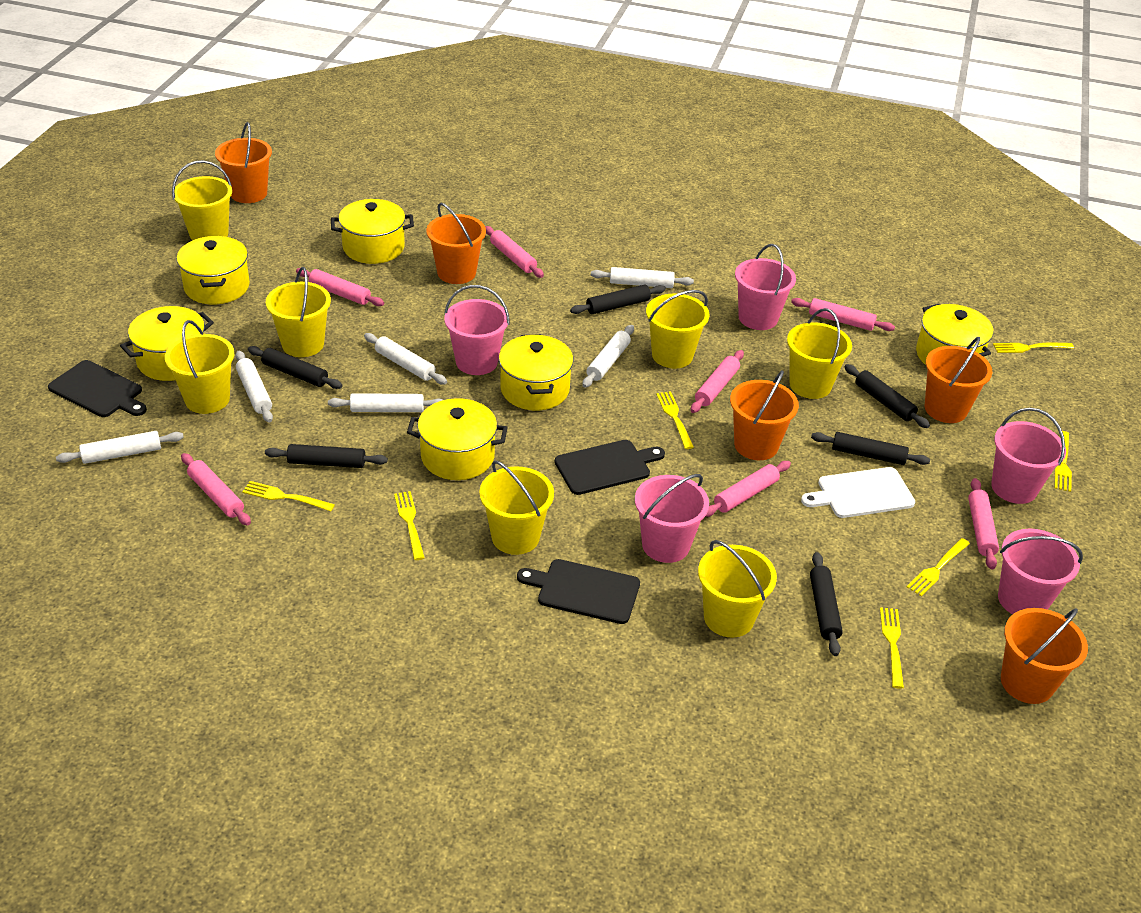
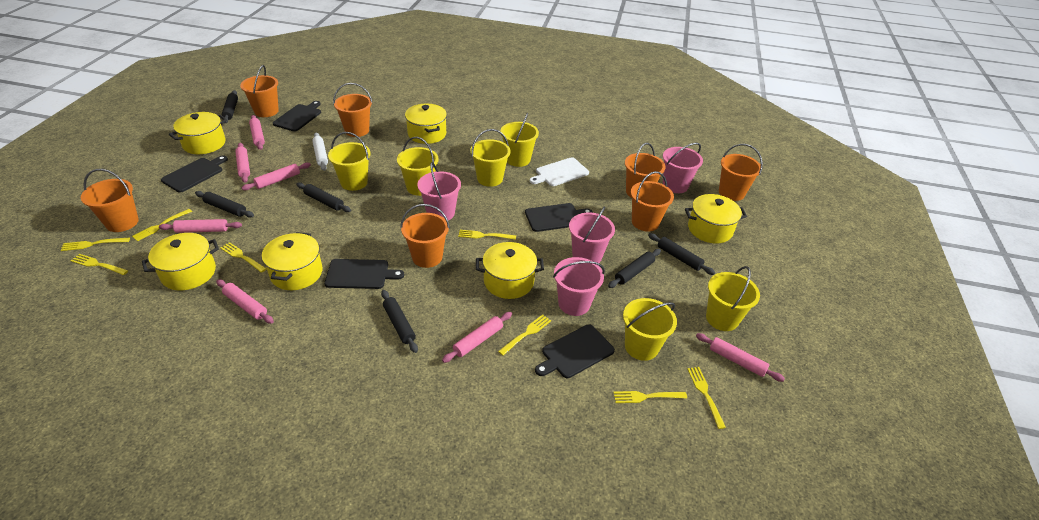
black cutting board: [48,360,147,417] [517,559,640,624] [555,440,665,495] = 3 -> [161,155,228,193] [273,101,321,132] [324,259,404,289] [525,203,593,232] [535,324,615,378] = 5
orange bucket: [215,122,272,203] [426,203,486,284] [730,370,799,460] [925,337,992,423] [1001,608,1088,704] = 5 -> [81,169,139,232] [240,65,279,117] [333,83,372,137] [400,204,450,268] [625,143,665,198] [631,171,674,232] [719,144,763,201] = 7
pink bucket: [444,285,510,375] [635,474,709,563] [735,244,796,330] [991,408,1066,504] [998,529,1083,614] = 5 -> [417,162,461,220] [553,257,605,316] [569,206,615,263] [663,143,703,193] = 4
white rolling pin: [56,431,184,464] [235,351,273,423] [328,393,442,412] [364,333,447,385] [582,325,634,388] [591,267,694,288] = 6 -> [312,133,328,171] = 1
yellow bucket: [165,320,234,414] [172,160,232,240] [266,267,331,357] [479,460,554,555] [646,290,709,369] [698,540,777,638] [787,308,852,399] = 7 -> [328,132,370,191] [397,137,439,196] [470,129,511,187] [500,113,539,167] [623,298,677,361] [706,266,760,331] = 6
yellow fork: [242,481,335,511] [394,491,425,560] [656,391,694,449] [880,607,904,689] [907,538,970,596] [993,343,1074,353] [1054,431,1072,492] = 7 -> [60,238,130,251] [71,254,128,275] [132,209,192,241] [220,242,266,273] [458,230,516,240] [498,314,551,356] [613,391,687,403] [687,367,726,429] = 8

